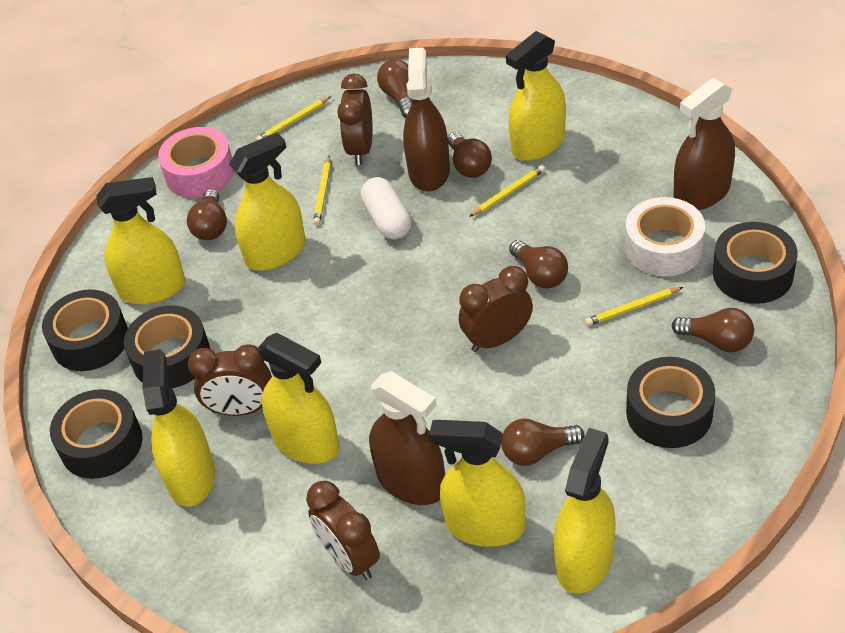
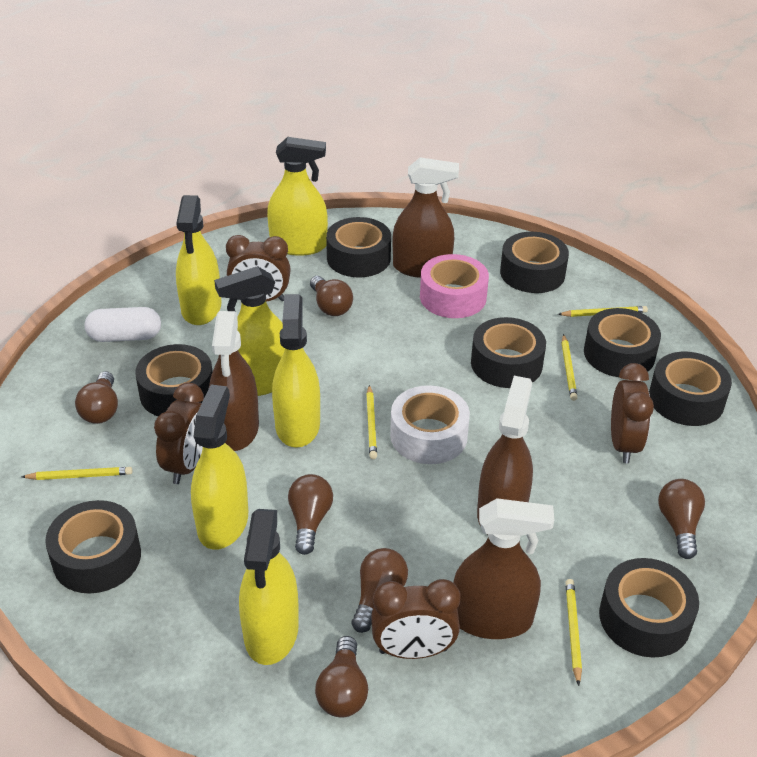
black tape: [42,290,128,371] [50,389,142,479] [124,305,210,388] [626,357,715,448] [713,222,798,304] = 5 -> [45,500,141,594] [135,344,213,416] [326,217,391,277] [471,317,546,388] [500,232,569,293] [584,308,661,377] [599,558,699,658] [649,352,732,426] = 8
brown spray bottle: [369,371,445,505] [403,47,450,192] [674,78,735,210] = 3 -> [209,311,259,451] [393,157,459,278] [453,498,554,639] [477,376,533,526] = 4
yellow pencil: [256,97,331,140] [313,156,331,225] [469,165,545,217] [585,287,683,326] = 4 -> [21,467,132,480] [366,385,377,459] [558,306,648,317] [562,334,578,401] [565,579,582,686] = 5
yellow spray bottle: [96,177,185,305] [142,349,215,507] [229,133,306,271] [258,333,339,464] [429,420,525,547] [506,31,566,161] [554,428,616,594] = 7 -> [176,195,222,325] [191,385,248,550] [214,266,285,396] [239,509,299,665] [267,137,328,256] [272,294,320,448] = 6

